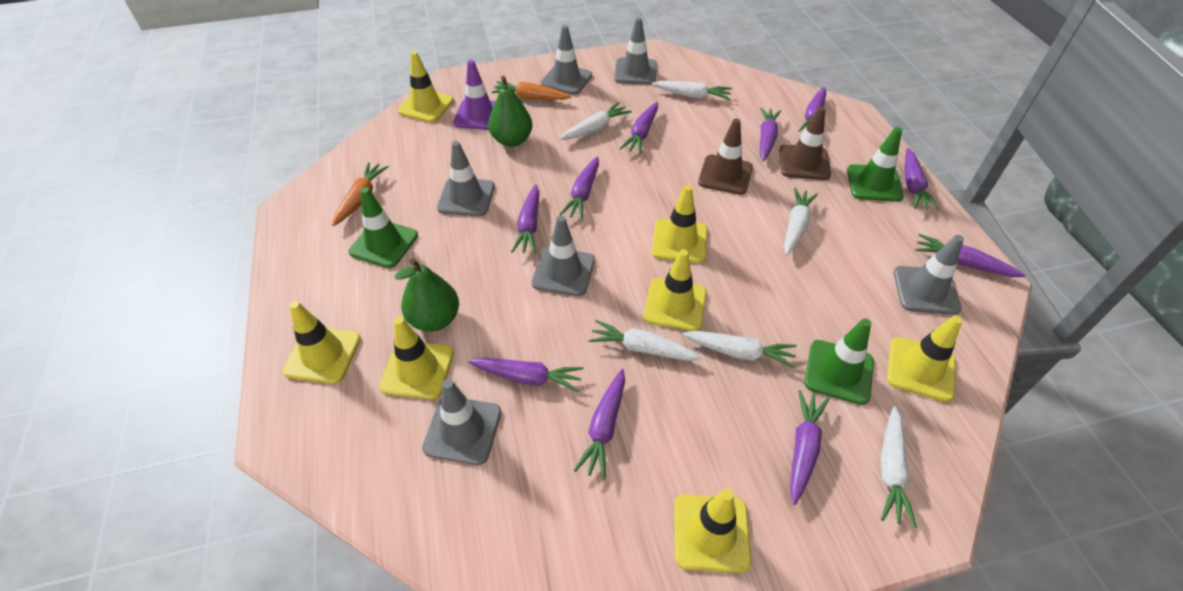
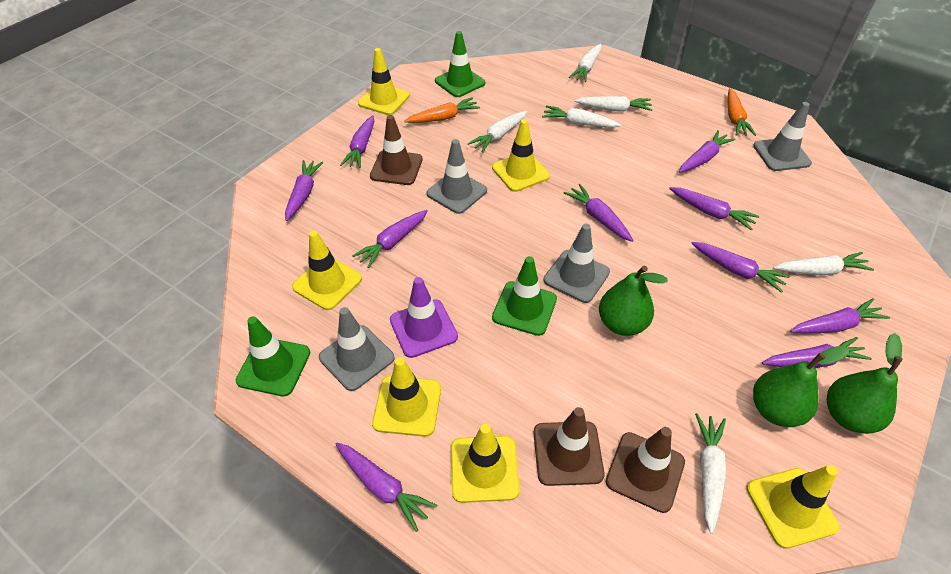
brown traffic cone: [698,119,753,195] [779,106,831,180] = 2 -> [370,115,423,185] [533,407,605,486] [606,427,685,513] = 3
green pear: [394,258,459,332] [488,76,533,147] = 2 -> [599,266,668,336] [753,346,849,427] [827,333,903,434] = 3
grey traffic cone: [422,379,501,465] [437,141,495,216] [531,216,595,296] [541,25,592,95] [614,17,657,85] [894,235,964,315] = 6 -> [319,307,395,391] [427,139,487,214] [543,224,610,303] [753,102,812,171] = 4
yellow traffic cone: [283,301,361,384] [379,316,454,400] [398,51,454,123] [643,249,707,331] [652,185,707,263] [674,489,751,573] [887,315,962,402] = 7 -> [292,230,362,310] [358,48,410,115] [372,357,441,437] [451,424,520,503] [492,119,550,192] [746,465,839,549] = 6

